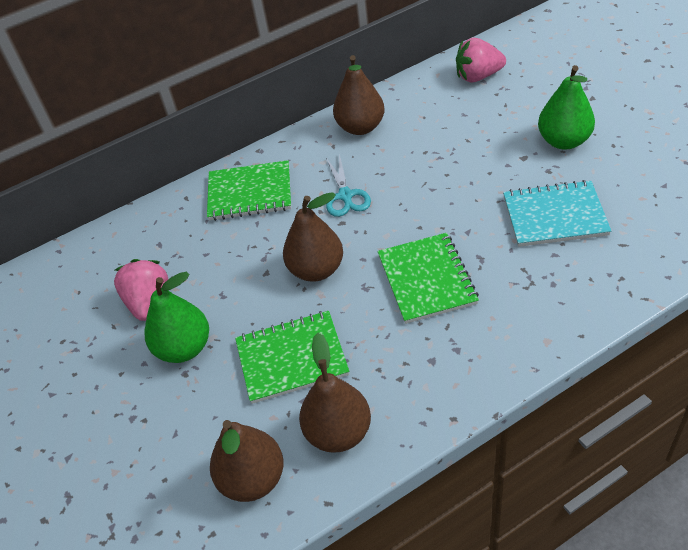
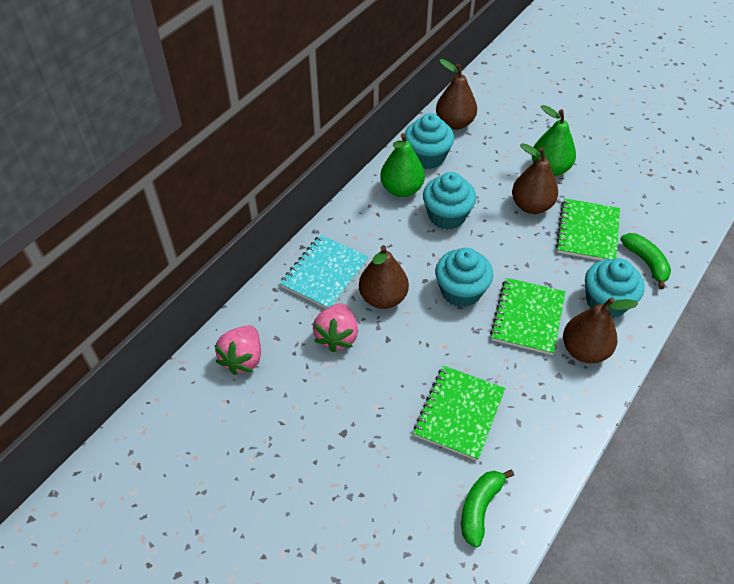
green banana: none = 0 -> [461,470,514,547] [620,233,671,289] = 2
turquoise cupcake: none = 0 -> [405,113,454,169] [423,172,476,230] [435,248,493,307] [585,258,645,318] = 4
turquoise scissors: [326,154,371,217] = 1 -> none = 0

